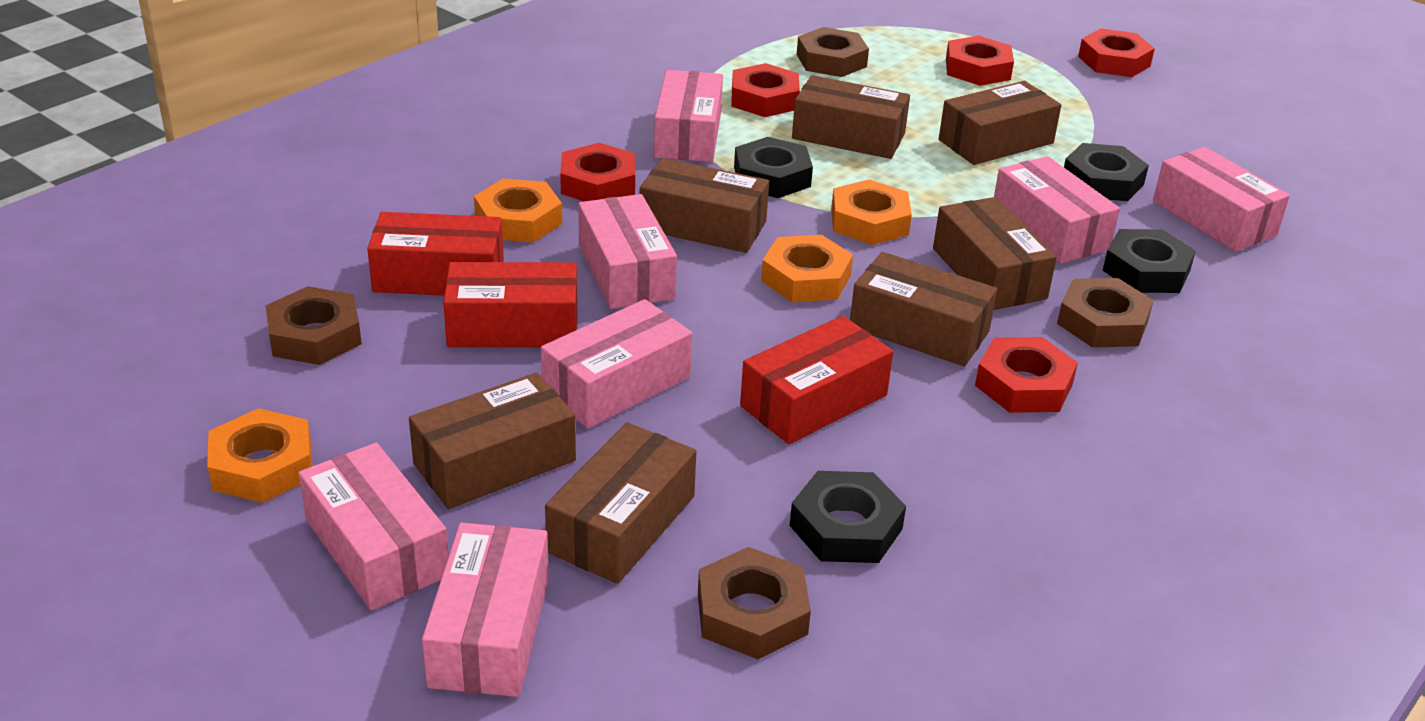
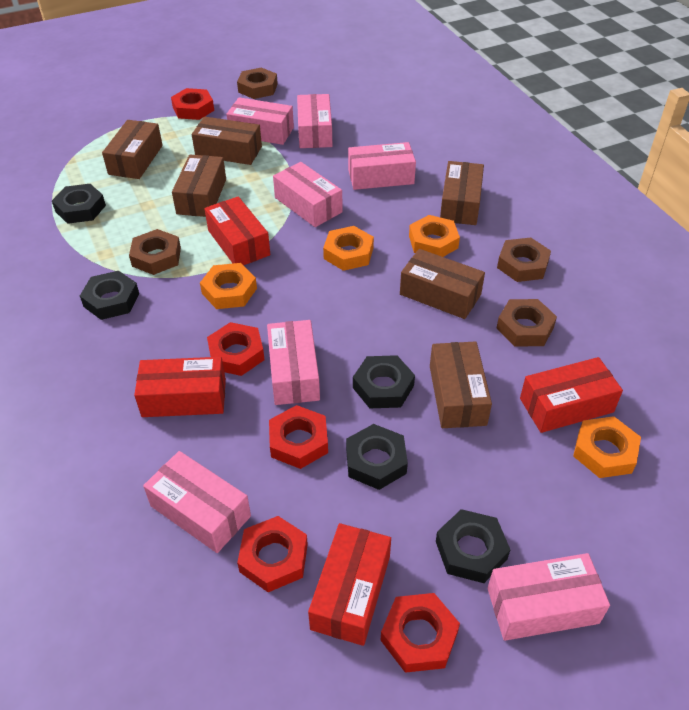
black nut: [734,137,813,198] [790,471,906,563] [1064,143,1149,201] [1103,229,1196,293] = 4 -> [52,184,106,224] [80,271,139,320] [346,424,408,490] [353,355,415,408] [436,509,510,583] = 5
brown box: [409,373,576,509] [545,422,697,584] [640,158,769,253] [792,75,910,159] [850,252,997,366] [933,197,1057,310] [939,81,1061,165] = 7 -> [102,120,163,179] [172,155,226,217] [192,117,262,165] [400,249,485,319] [430,341,492,428] [440,161,484,225] = 6
red box: [367,212,504,295] [443,262,577,347] [740,316,893,444] = 3 -> [134,357,226,417] [204,196,270,265] [308,523,391,646] [520,357,623,433] = 4

